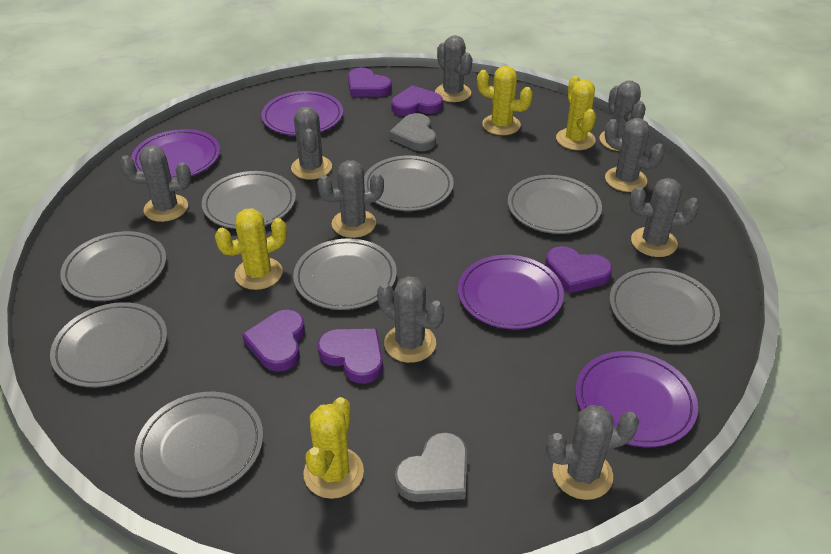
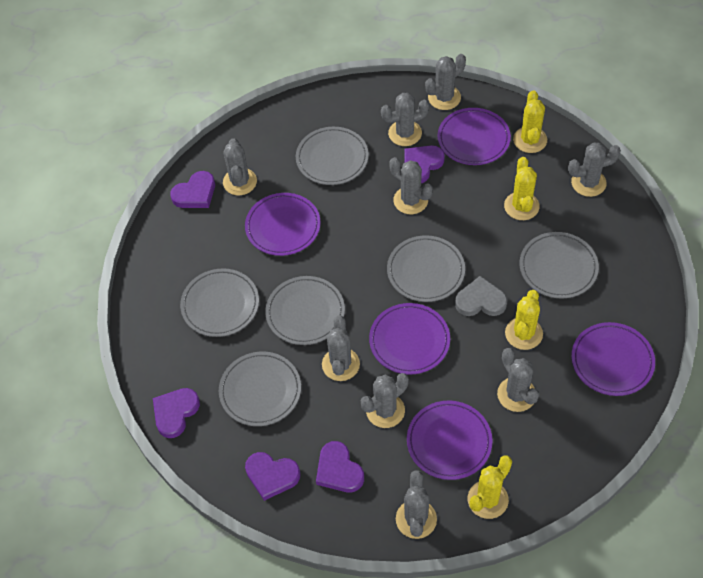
grey heart: [389,113,436,151] [395,432,467,502] = 2 -> [455,276,507,316] = 1
grey plate: [50,302,167,387] [60,231,166,301] [134,392,263,498] [202,171,296,229] [293,238,397,310] [364,155,454,211] [508,175,602,234] [610,268,720,345] = 8 -> [180,268,259,337] [219,352,301,426] [265,276,345,345] [296,127,369,185] [387,235,465,302] [520,232,599,298] = 6
purple plate: [131,129,220,178] [261,91,343,136] [458,255,564,329] [576,351,698,447] = 4 -> [245,193,321,256] [369,303,450,375] [407,401,493,480] [438,108,511,165] [571,322,655,396] = 5

